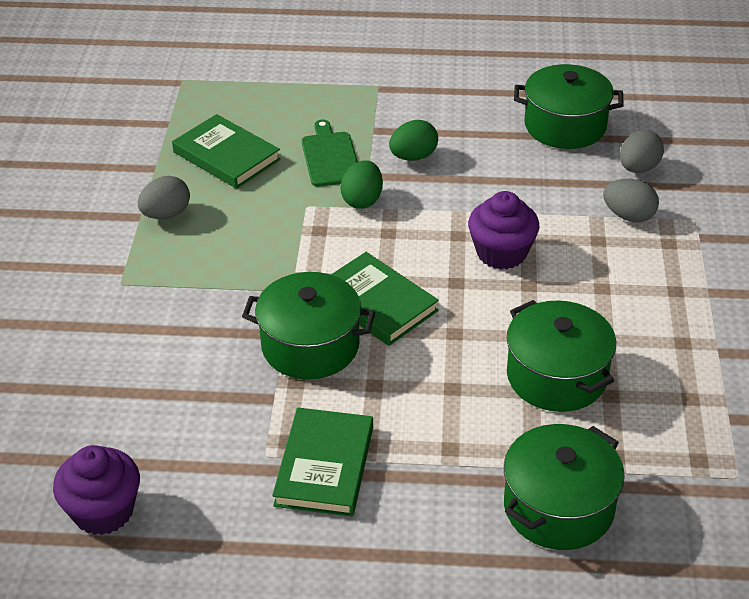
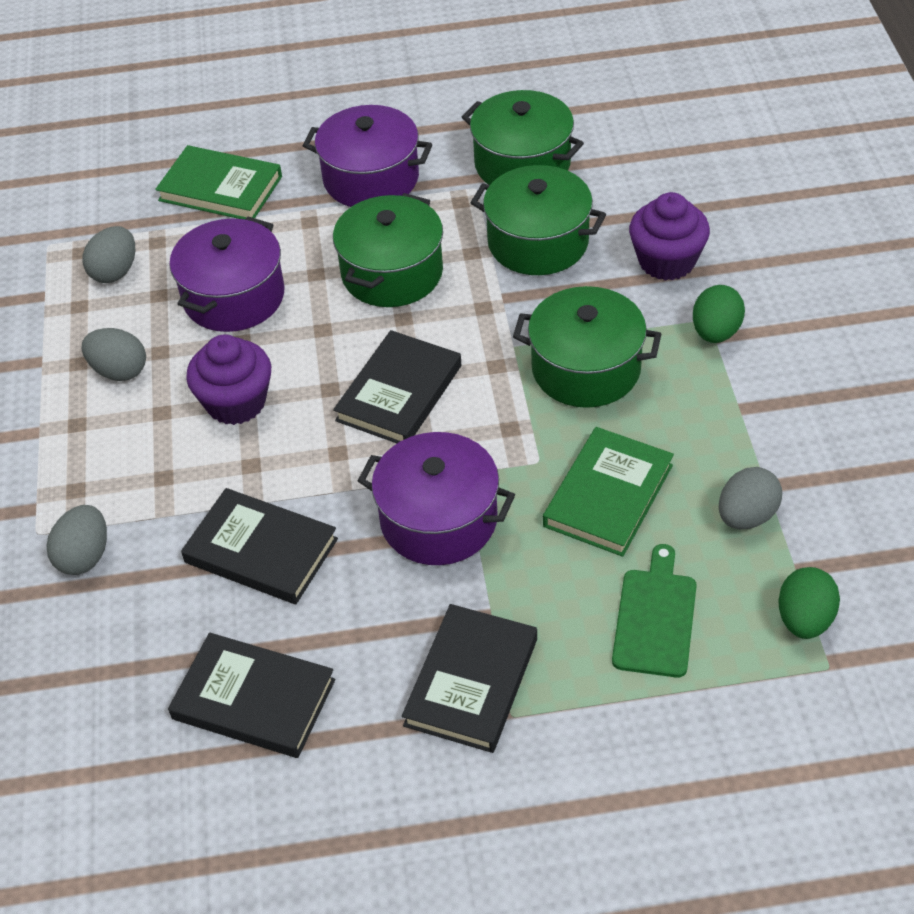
black book: none = 0 -> [168,633,335,758] [181,488,338,604] [333,330,461,443] [402,604,537,753] = 4
green book: [172,114,281,189] [272,407,373,517] [331,252,439,346] = 3 -> [155,145,282,219] [543,427,674,557] = 2
grey egg: [138,176,190,219] [603,179,659,223] [620,130,664,173] = 3 -> [46,505,107,575] [82,226,135,283] [82,328,146,381] [719,467,782,529] = 4
purple pot: none = 0 -> [169,217,285,332] [303,105,432,207] [358,432,515,565] = 3

